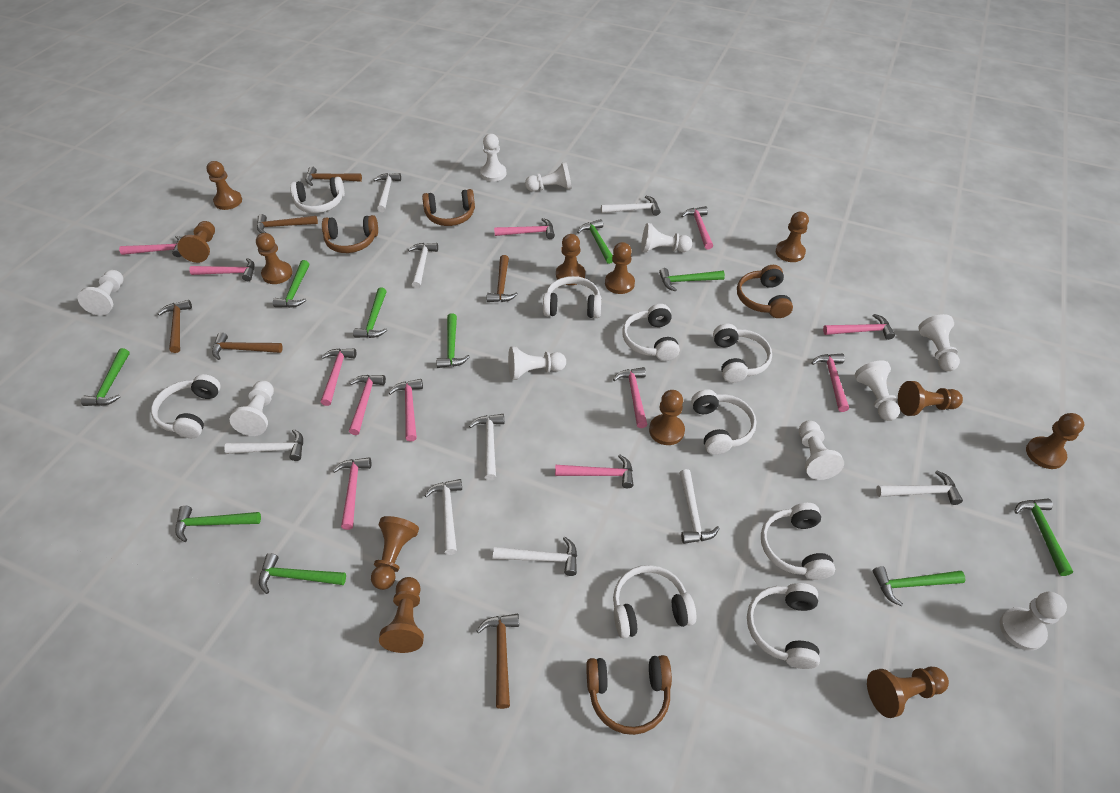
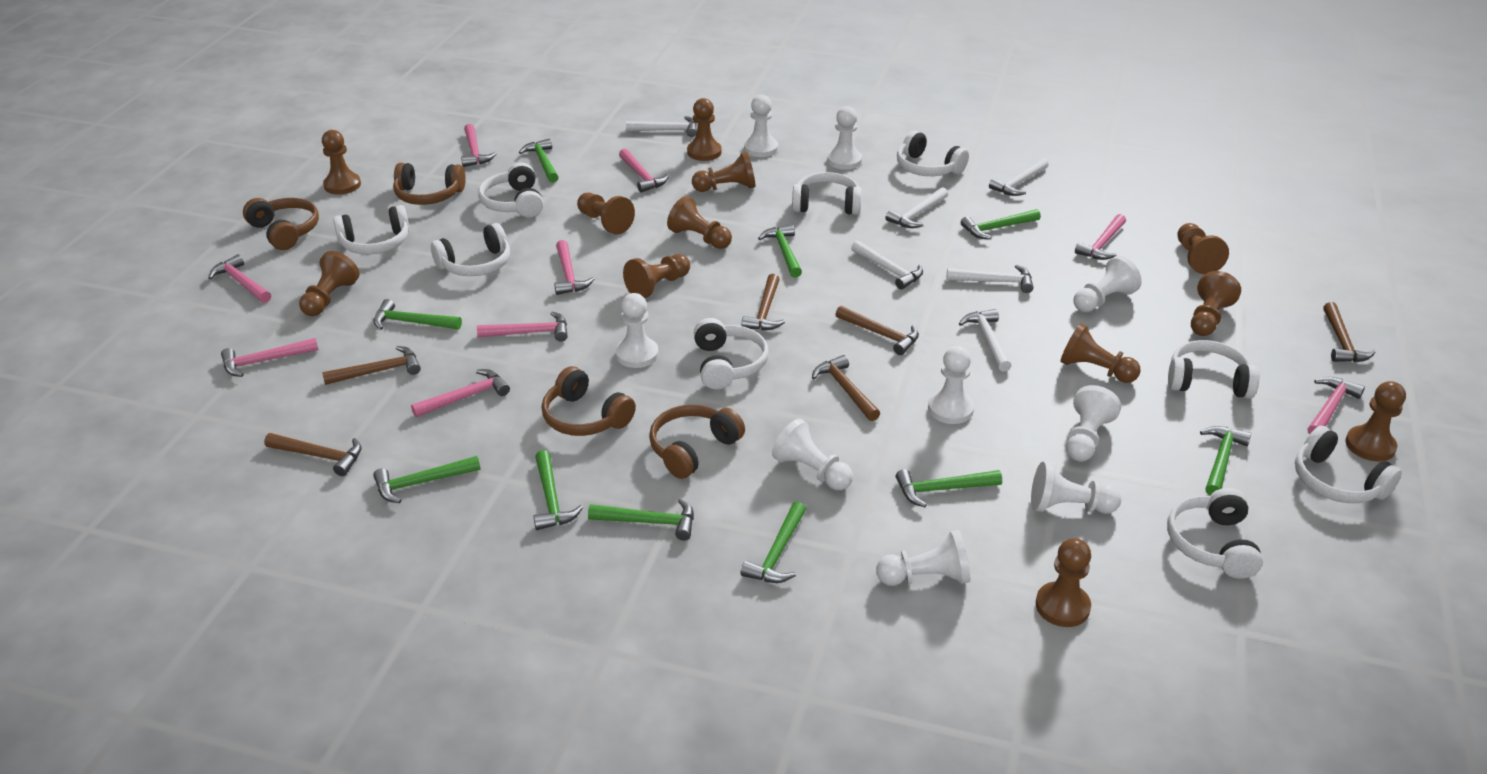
pink hammer: [119,235,182,257] [189,258,255,281] [321,348,356,406] [333,457,371,530] [349,375,386,435] [389,379,423,442] [494,218,555,239] [555,454,633,488] [613,367,648,428] [681,206,713,250] [811,353,849,412] [823,314,895,340] = 12 -> [208,254,271,303] [221,338,318,377] [411,369,510,417] [461,124,496,167] [477,312,568,341] [554,240,594,295] [619,149,669,193] [1075,214,1126,260] [1308,377,1365,434] = 9
white hammer: [224,429,303,461] [374,173,401,212] [408,243,438,289] [424,479,462,555] [469,414,504,480] [493,537,577,576] [601,196,660,216] [679,469,720,544] [876,471,963,505] = 9 -> [626,116,697,137] [851,241,923,290] [886,187,948,228] [947,265,1033,293] [959,309,1012,372] [989,158,1049,196] = 6
white pawn: [77,270,124,315] [230,381,274,436] [480,134,506,181] [508,346,566,380] [525,162,572,191] [641,223,692,253] [799,420,844,480] [855,360,900,421] [918,314,960,371] [1000,592,1067,651] = 10 -> [615,293,659,368] [744,95,778,157] [772,419,853,490] [827,106,862,170] [876,530,970,586] [928,346,974,424] [1031,462,1121,514] [1066,385,1121,462] [1073,256,1142,312] = 9

